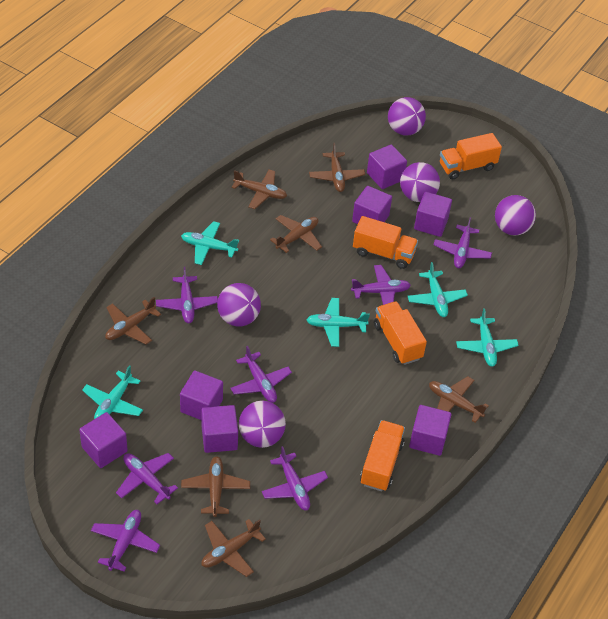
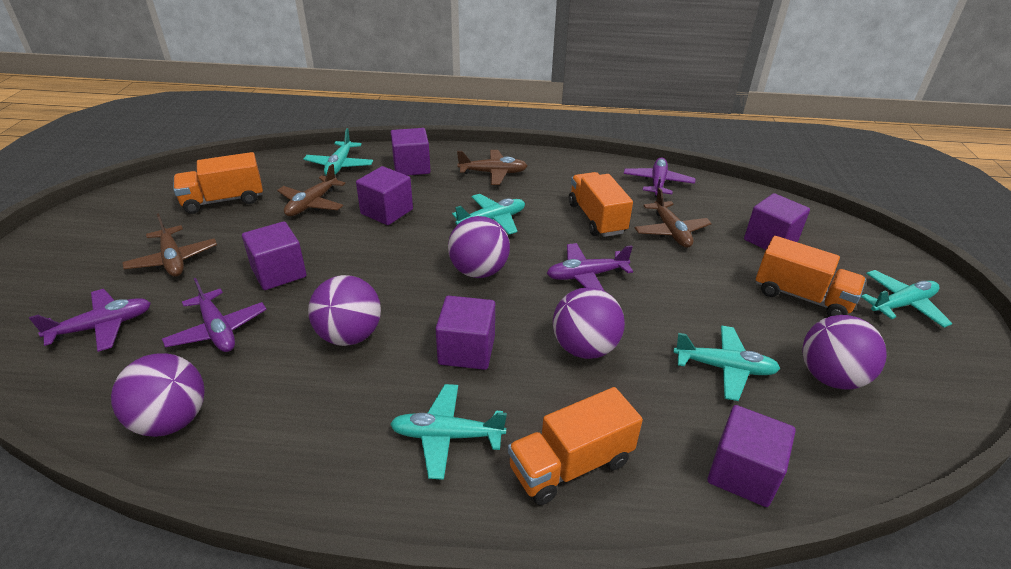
brown plane: [105,297,161,345] [181,456,250,517] [202,519,266,577] [232,170,287,209] [270,215,322,253] [309,143,365,192] [429,376,489,423] = 7 -> [122,213,217,277] [277,164,345,216] [457,150,527,185] [635,188,712,248] = 4
purple cube: [79,412,128,468] [180,370,223,420] [201,405,238,453] [352,186,392,224] [367,144,407,189] [409,405,452,456] [414,192,452,237] = 7 -> [242,221,307,290] [356,166,413,225] [391,128,431,176] [435,296,495,370] [707,405,796,507] [744,193,810,250] = 6
purple plane: [91,510,160,572] [116,453,178,504] [156,267,218,323] [230,346,292,403] [262,446,328,510] [351,265,411,305] [433,217,492,268] = 7 -> [29,289,151,352] [162,278,267,352] [547,243,633,291] [624,158,695,198] = 4

